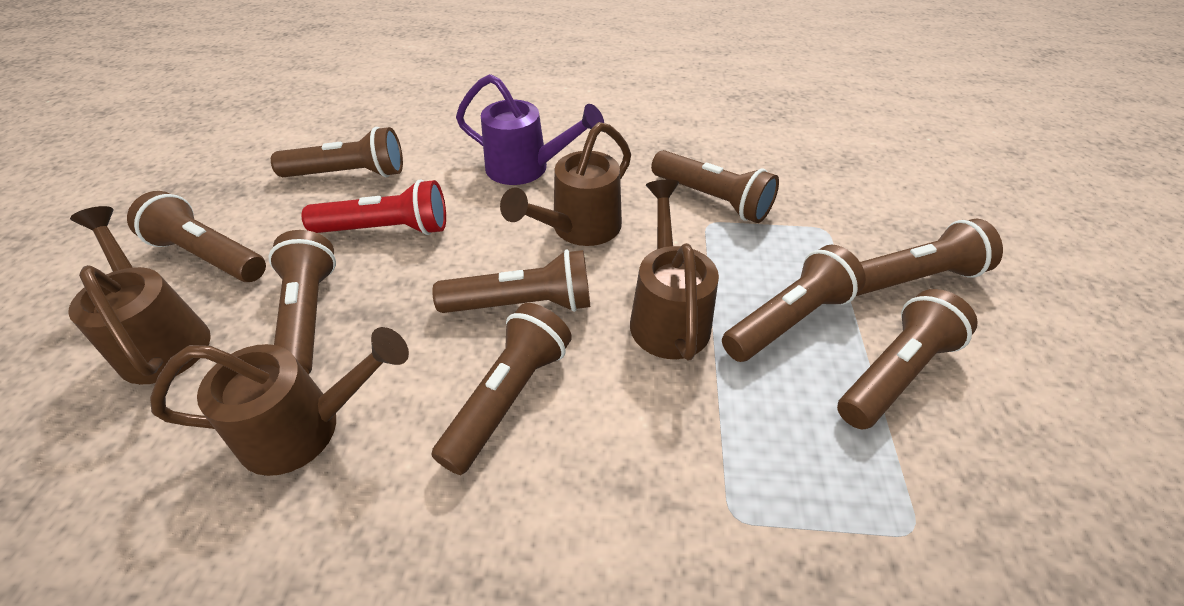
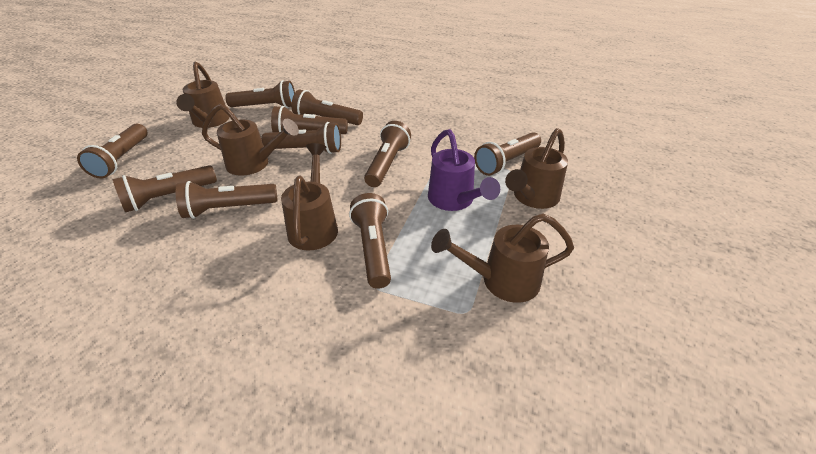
brown flashlight: [127,191,266,282] [268,230,336,375] [271,127,403,177] [431,303,572,475] [432,250,590,313] [651,150,779,223] [722,245,866,362] [837,289,978,429] [856,219,1003,296] = 9 -> [77,124,148,179] [113,165,217,212] [176,181,278,219] [225,80,295,108] [261,122,341,154] [271,106,348,134] [291,89,363,125] [349,193,391,289] [364,121,411,187] [474,132,541,176] = 10
brown watering can: [68,206,211,384] [150,327,409,476] [500,122,631,246] [630,180,719,360] = 4 -> [176,62,230,128] [202,104,299,176] [281,143,338,251] [431,213,574,303] [505,128,568,209] = 5
red flashlight: [301,179,446,235] = 1 -> none = 0

